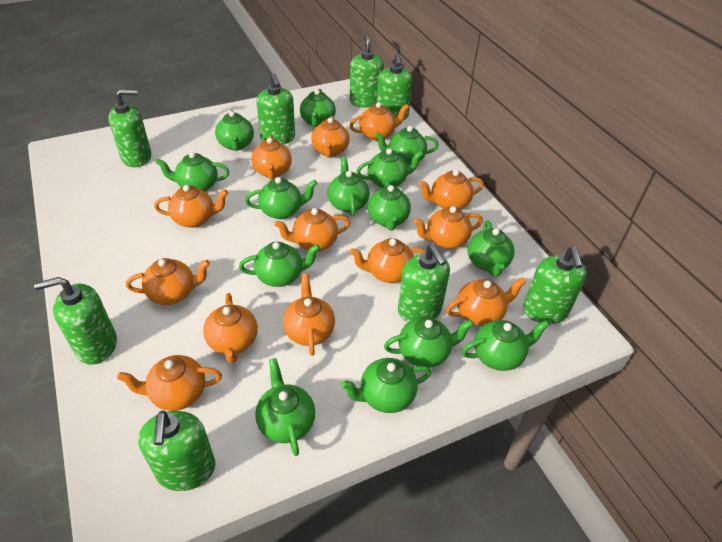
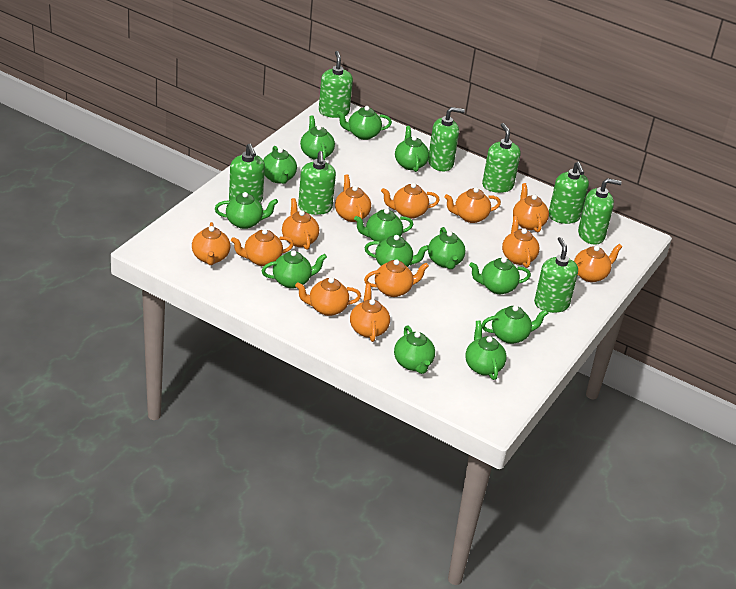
green teapot: [155,152,229,191] [215,110,254,151] [239,242,320,287] [245,177,317,219] [255,358,315,456] [300,89,336,127] [328,156,370,216] [341,358,432,413] [356,148,424,188] [368,180,411,230] [375,126,439,165] [384,317,474,368] [462,320,550,371] [468,220,515,277] = 14 -> [215,192,278,229] [262,250,327,288] [263,146,297,184] [300,115,335,161] [337,106,392,140] [354,208,413,242] [365,235,429,267] [394,326,435,374] [395,126,429,172] [428,227,466,269] [465,320,507,380] [469,257,531,294] [481,305,548,344] = 13
orange teapot: [117,355,222,411] [126,258,210,305] [154,185,228,228] [203,293,258,363] [251,135,292,179] [274,208,350,251] [283,274,335,356] [311,116,350,157] [350,102,409,141] [350,238,426,283] [414,206,483,249] [419,170,484,209] [446,277,526,326] = 13 -> [192,222,231,265] [231,229,294,266] [282,198,319,250] [295,277,361,316] [335,174,371,222] [350,284,390,342] [364,259,429,297] [381,183,440,219] [444,187,501,223] [502,216,540,268] [513,183,549,232] [574,244,622,282] = 12

